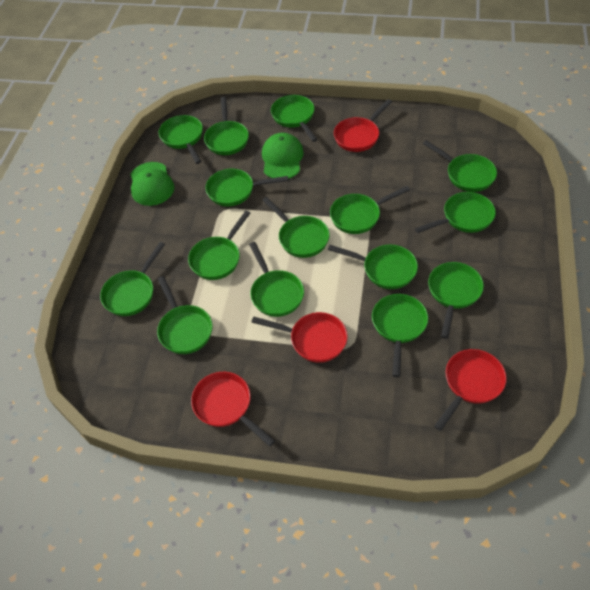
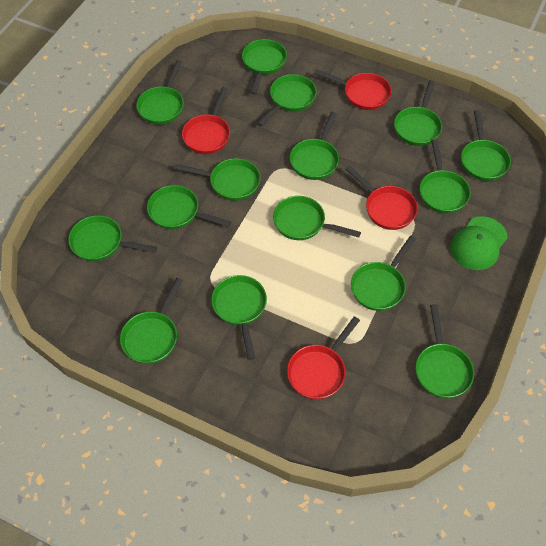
green cap: [131,162,174,206] [262,133,304,179] = 2 -> [450,216,508,270] = 1

